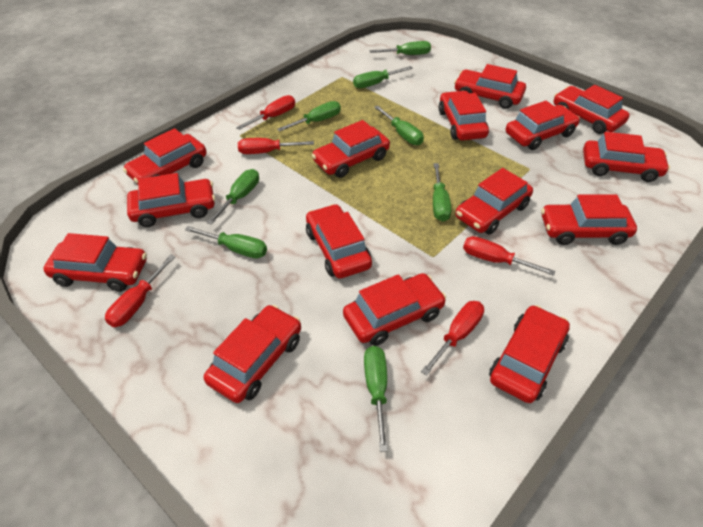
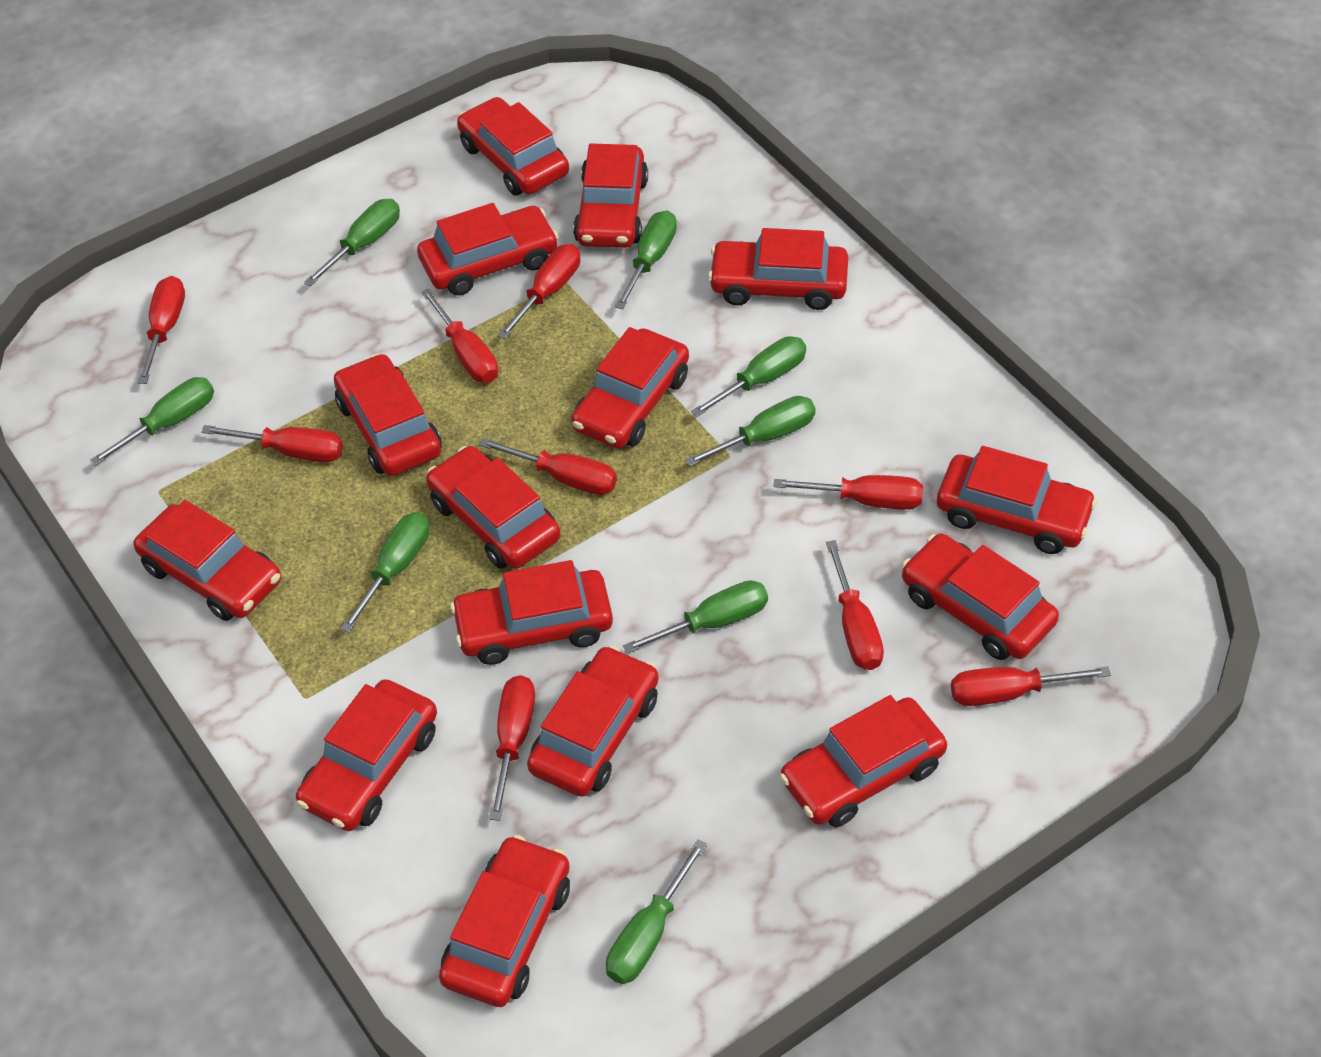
red screwdriver: [105,254,175,327] [236,95,295,130] [238,138,314,154] [421,301,484,376] [463,236,555,276] = 5 -> [138,276,185,384] [201,425,343,462] [421,289,498,383] [479,438,617,495] [490,675,535,821] [498,244,580,339] [773,475,923,510] [826,540,884,670] [951,667,1111,706] = 9

